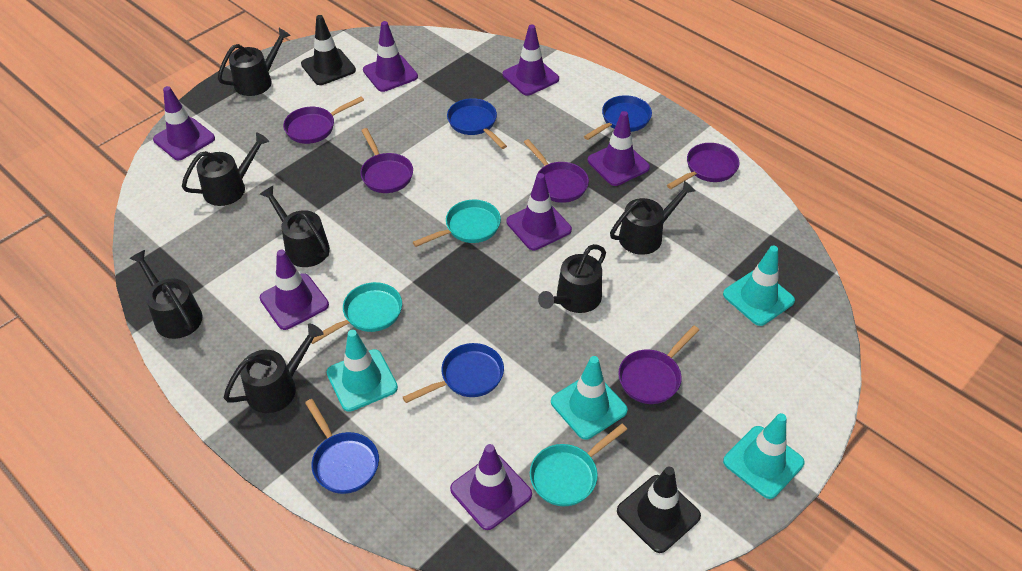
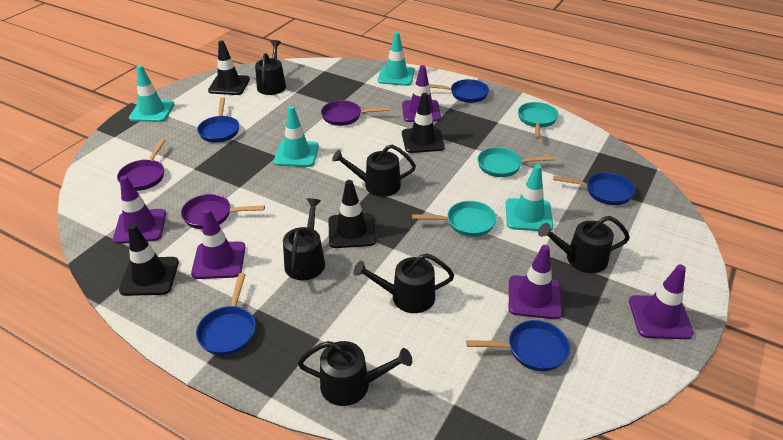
black traffic cone: [301,15,356,85] [617,467,701,553] = 2 -> [119,224,179,296] [208,40,250,95] [328,180,376,248] [402,93,445,153] = 4
black watering can: [129,250,203,339] [182,132,269,206] [218,28,291,96] [224,324,324,413] [260,186,330,267] [538,244,606,313] [610,180,695,255] = 7 -> [255,40,286,95] [283,198,325,280] [298,341,412,406] [332,144,416,197] [353,253,454,313] [538,216,630,273] = 6
blue pan: [305,399,379,494] [403,343,504,403] [447,98,507,149] [584,95,652,140] = 4 -> [196,273,256,355] [197,97,239,143] [429,79,489,103] [466,320,570,371] [553,172,635,205] = 5
purple pan: [283,96,364,144] [360,128,413,193] [524,139,589,203] [618,326,699,404] [667,143,740,189] = 5 -> [117,138,166,191] [181,194,265,229] [321,100,390,126] = 3
purple traffic cone: [153,86,215,160] [260,250,329,330] [363,21,418,92] [450,444,532,530] [503,24,559,96] [507,173,572,250] [588,111,650,186] = 7 -> [113,175,166,244] [191,208,246,279] [402,65,441,122] [509,245,562,319] [629,264,694,339] = 5

